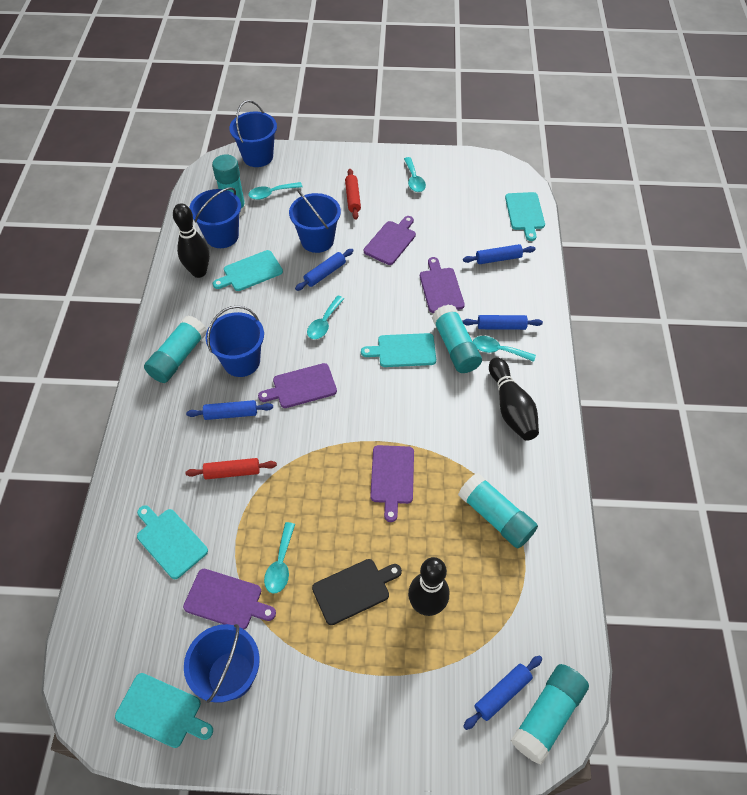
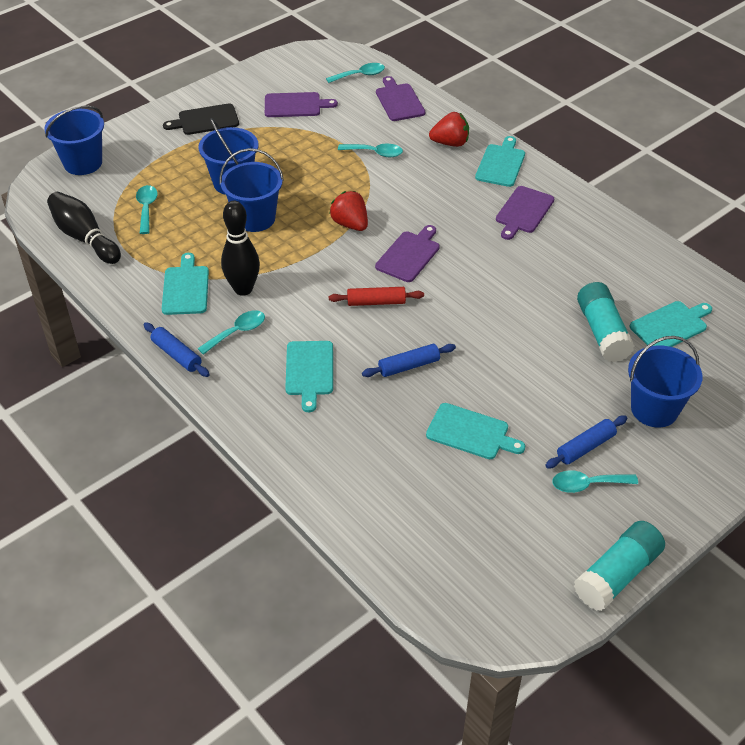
black bowling pin: [173,203,210,278] [408,557,449,616] [489,357,539,441] = 3 -> [47,192,121,264] [221,201,260,296] = 2
blue bucket: [184,624,260,703] [189,187,241,248] [206,305,264,377] [229,100,277,167] [289,189,341,253] = 5 -> [44,105,104,175] [199,118,259,195] [219,148,284,232] [628,336,702,428] = 4
blue rolling pin: [186,400,273,420] [295,249,353,291] [462,315,543,330] [463,244,536,264] [463,655,542,730] = 5 -> [144,322,210,377] [362,344,456,377] [545,415,627,468] = 3
purple cutting board: [183,569,276,629] [258,363,337,408] [364,216,416,265] [370,445,414,522] [420,257,465,313] = 5 -> [265,92,338,117] [375,225,440,282] [376,76,425,121] [496,186,554,240] = 4
red rolling pin: [185,458,277,479] [345,169,361,220] = 2 -> [329,287,424,306] = 1
red strawberry: none = 0 -> [329,191,368,231] [429,112,469,147] = 2
turquoise glue stick: [144,315,207,383] [212,154,246,217] [432,305,482,373] [458,473,538,548] [511,664,589,765] = 5 -> [574,521,665,611] [577,282,635,362] = 2

